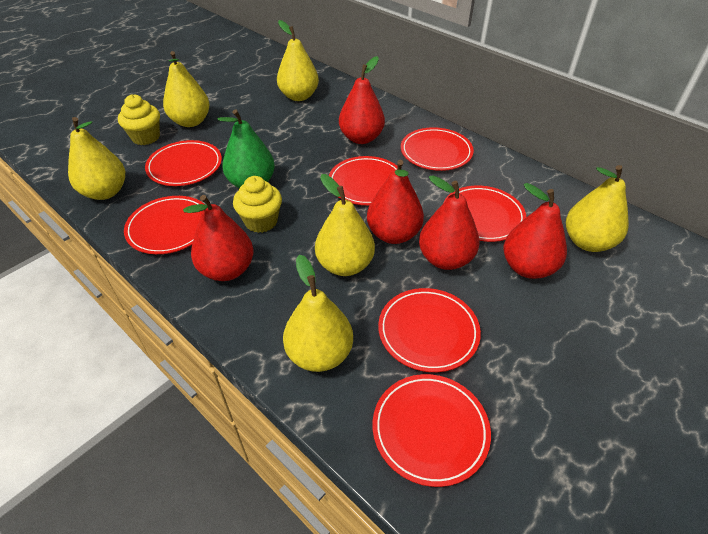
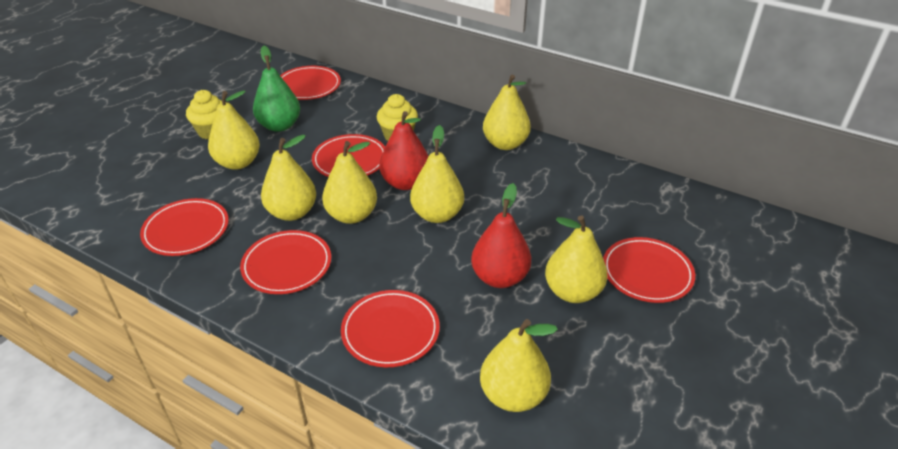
red pear: [183,195,253,281] [339,56,385,144] [367,160,424,244] [419,175,479,270] [503,183,567,279] = 5 -> [379,111,429,190] [471,183,531,288] = 2
red plate: [124,196,204,254] [145,140,222,186] [329,156,398,205] [372,374,491,487] [378,288,481,372] [401,127,474,171] [443,185,526,242] = 7 -> [140,198,229,256] [240,230,331,294] [280,66,341,100] [312,134,385,177] [341,290,440,367] [603,237,695,303] = 6
yellow pear: [68,117,125,200] [163,51,210,127] [277,20,319,101] [283,255,353,372] [315,174,375,276] [566,165,629,252] = 6 -> [208,91,260,170] [261,135,316,221] [322,141,377,224] [410,125,464,223] [480,319,558,412] [483,75,531,150] [545,216,608,303] = 7

